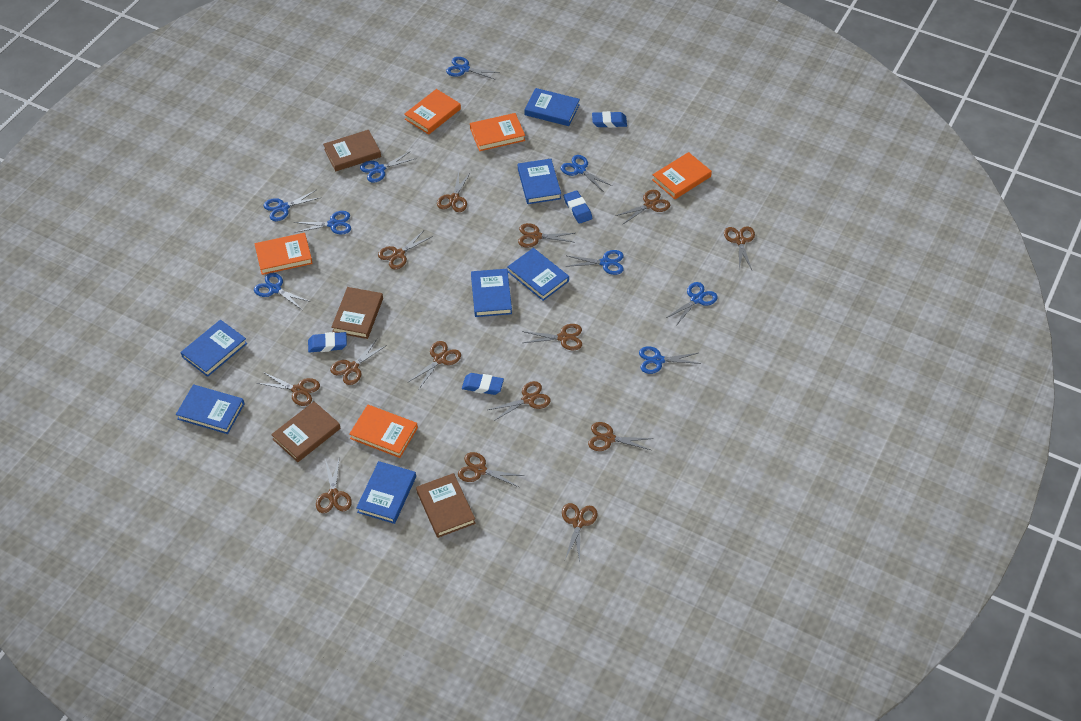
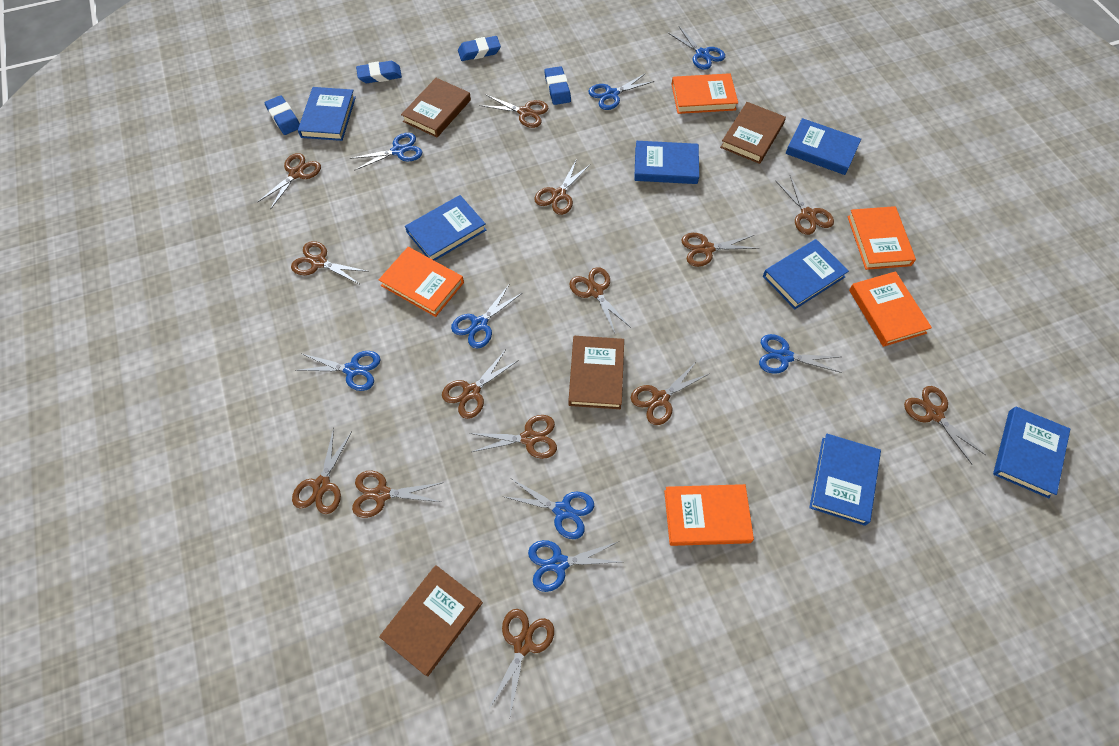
blue scissors: [254,273,311,310] [264,190,322,221] [294,211,351,235] [360,151,414,183] [446,57,500,80] [560,155,612,192] [566,250,624,275] [639,346,701,374] [666,282,718,326] = 9 -> [295,351,381,391] [350,133,422,171] [451,285,522,348] [502,479,594,539] [528,540,621,592] [589,73,654,110] [668,27,725,70] [759,334,842,374] = 8

